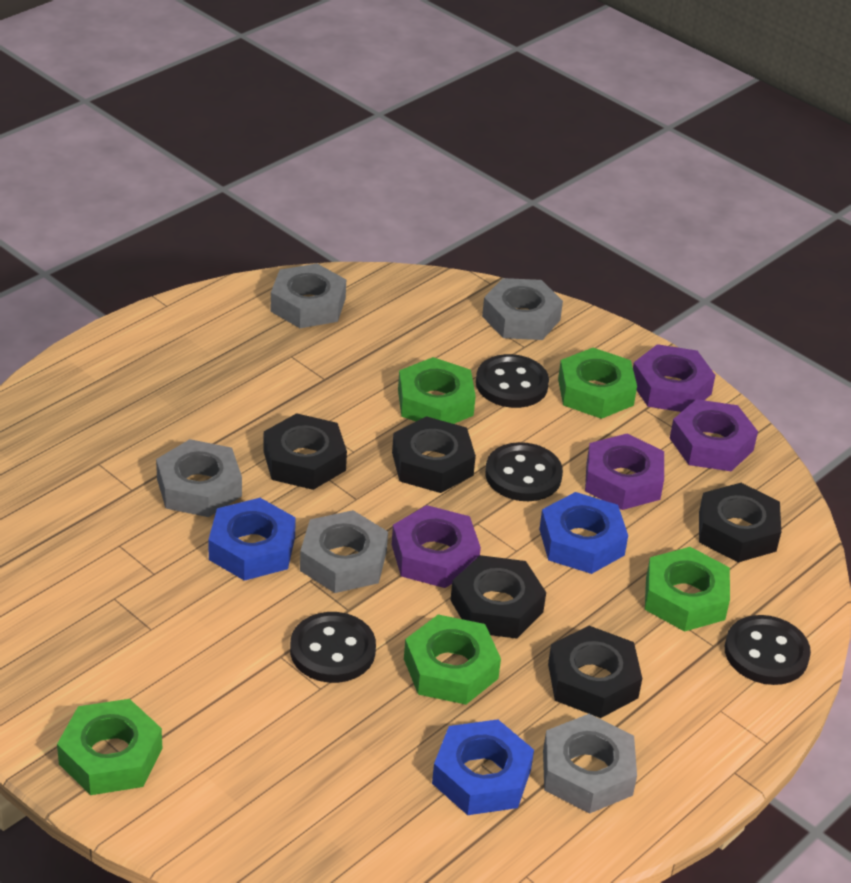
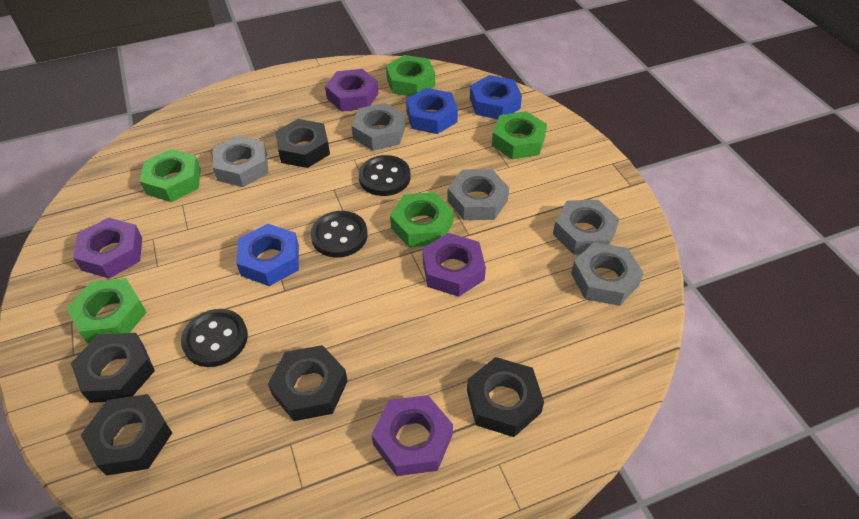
black button: [290,612,376,683] [476,354,549,408] [485,442,563,501] [725,615,811,685] = 4 -> [181,309,248,367] [311,211,368,258] [358,155,411,196] = 3

